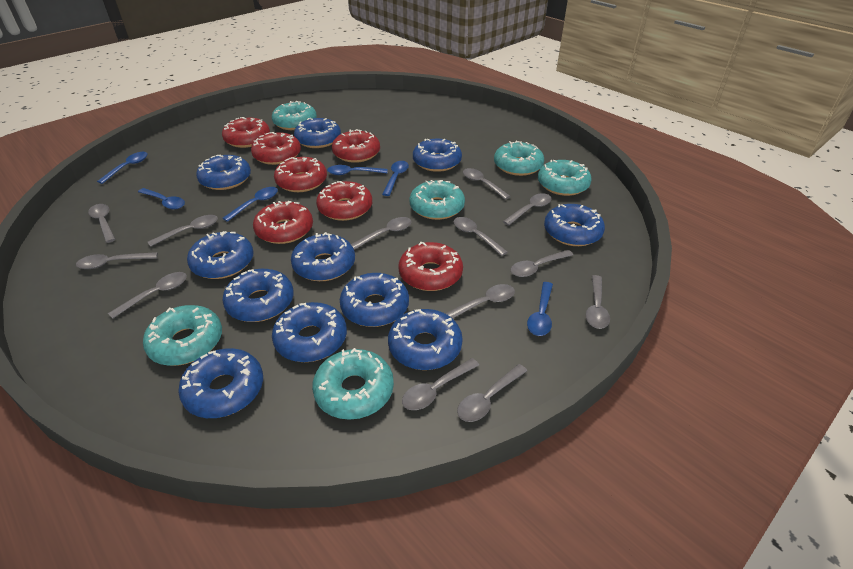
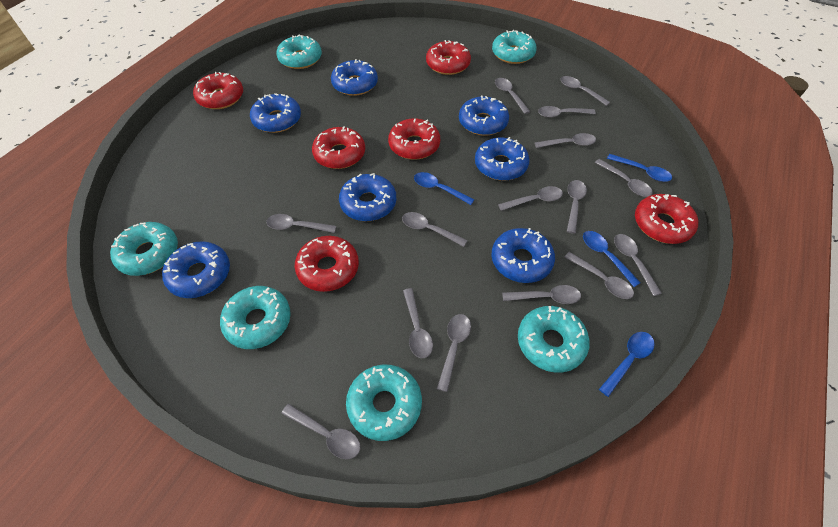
blue donut: [178,348,263,418] [187,231,253,279] [196,154,251,190] [222,269,294,322] [272,302,347,362] [291,232,355,281] [294,118,341,148] [340,273,409,327] [388,309,463,370] [413,139,462,172] [544,204,605,246] = 11 -> [162,241,230,298] [250,93,301,133] [331,59,378,96] [339,173,396,221] [459,95,509,136] [475,137,530,181] [492,228,555,283] = 7
blue spoon: [97,152,147,184] [138,188,185,209] [223,187,278,222] [327,165,388,175] [382,161,409,196] [527,282,553,336] = 6 -> [414,172,475,205] [583,231,641,287] [599,332,655,397] [607,154,672,182] = 4
grey spoon: [76,252,158,269] [88,204,116,243] [108,272,187,319] [148,215,218,247] [351,217,411,250] [402,358,479,410] [445,284,515,319] [453,217,508,256] [457,364,527,422] [463,168,510,199] [503,193,551,226] [510,250,573,277] [586,275,610,329] = 13 -> [266,214,336,233] [281,404,360,459] [402,212,468,247] [403,288,433,358] [437,314,471,392] [495,78,530,114] [498,186,563,211] [502,285,581,304] [535,133,596,148] [538,106,596,118] [560,76,610,106] [565,252,634,299] [567,180,587,234] [595,159,652,197] [614,234,662,296] = 15
red donut: [222,117,270,148] [251,132,301,165] [253,201,313,244] [274,157,327,192] [316,181,372,221] [332,129,380,163] [398,242,463,291] = 7 -> [193,72,243,109] [295,236,359,292] [312,126,365,169] [388,118,440,160] [426,40,471,75] [635,194,698,244] = 6

